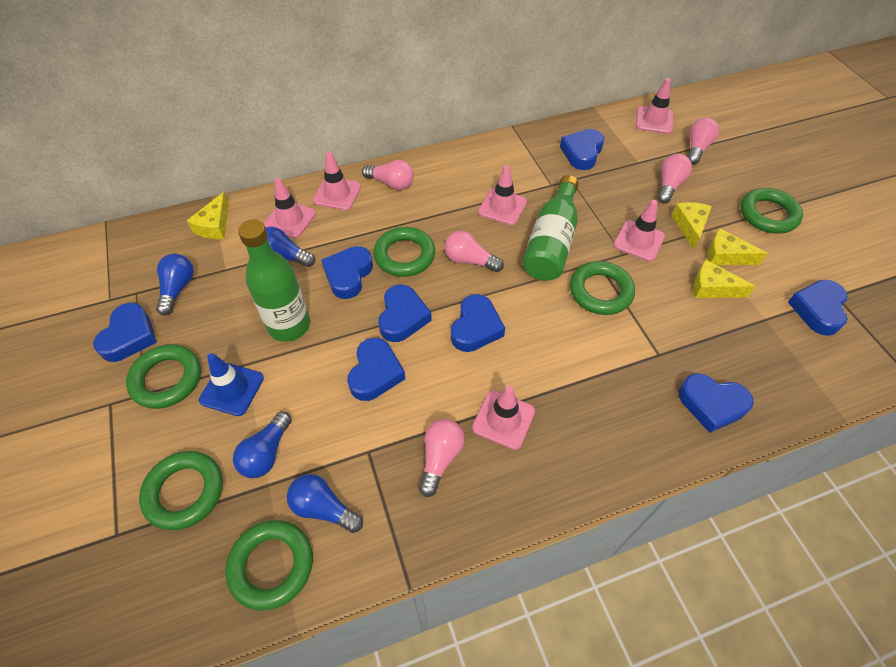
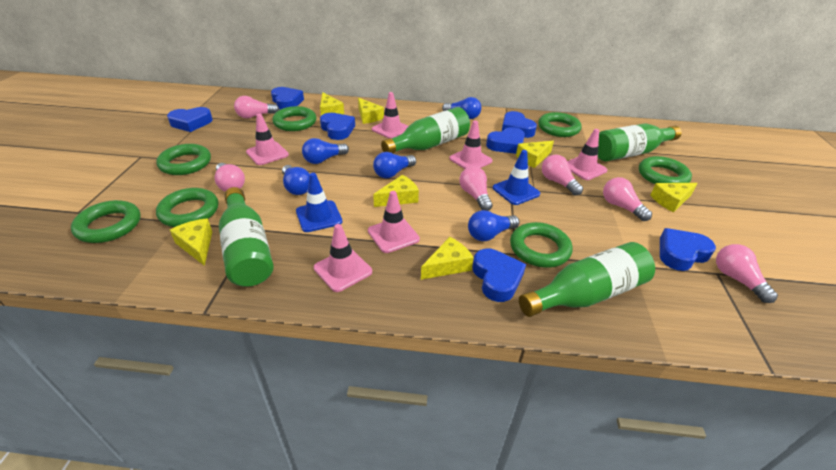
blue heart: [93,303,157,362] [321,246,373,299] [347,338,405,401] [378,284,432,342] [451,294,505,352] [560,129,604,170] [679,373,754,433] [788,280,848,336] = 8 -> [167,107,213,132] [271,87,304,110] [320,113,355,140] [472,249,526,302] [486,127,525,154] [502,111,537,138] [660,228,716,271] = 7
blue light bulb: [156,254,194,315] [233,411,292,478] [265,227,315,267] [287,474,363,533] = 4 -> [282,165,310,195] [302,138,349,164] [373,152,416,178] [442,97,481,119] [468,210,519,241] = 5
blue traffic cone: [199,353,264,416] = 1 -> [296,173,342,232] [493,150,540,205] = 2
green bottle: [238,220,310,342] [522,175,579,281] = 2 -> [219,187,274,287] [381,107,470,153] [519,242,655,317] [598,124,682,161] = 4
green ring: [126,344,201,409] [139,451,223,530] [225,520,313,611] [373,227,435,277] [570,261,635,315] [741,188,803,234] = 6 -> [71,200,141,243] [156,144,211,175] [156,188,218,227] [272,106,316,131] [510,222,573,268] [538,112,582,137] [639,156,692,184] = 7
pink light bulb: [362,160,414,190] [419,419,465,497] [445,231,504,272] [658,154,692,204] [688,117,719,165] = 5 -> [215,163,245,192] [234,96,279,119] [459,166,493,211] [542,155,583,196] [603,177,652,221] [716,244,778,303] = 6
yellow cheese: [187,192,229,239] [671,202,712,250] [693,260,755,298] [708,228,768,265] = 4 -> [170,218,212,266] [320,92,344,116] [358,98,384,124] [373,175,419,207] [421,237,474,280] [516,141,554,168] [650,183,698,212] = 7

